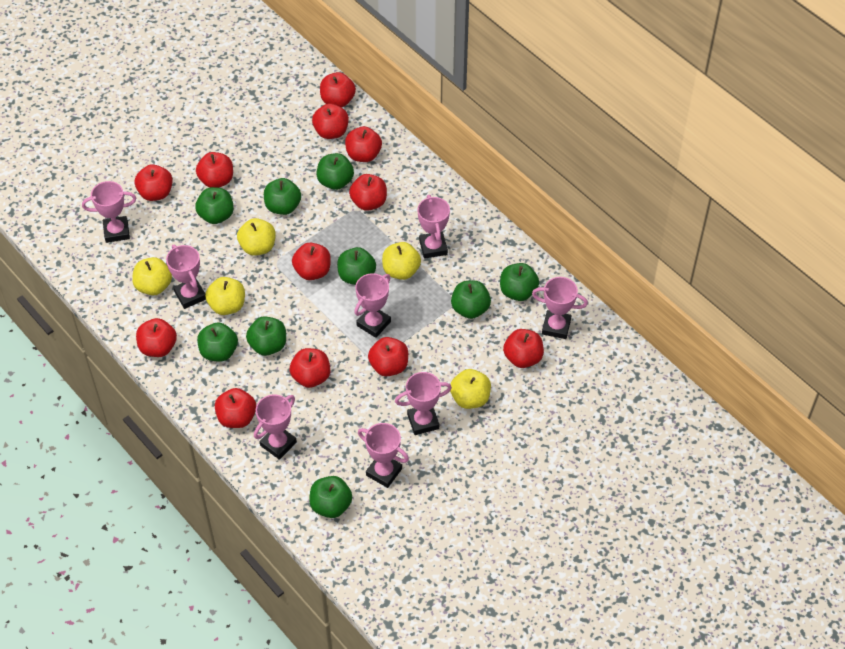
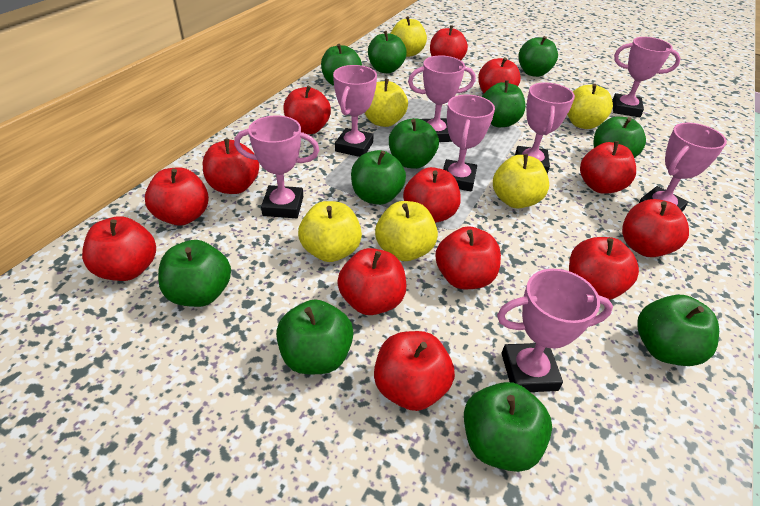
green apple: [195,187,234,224] [197,323,238,362] [246,316,286,356] [264,178,301,215] [309,476,352,518] [317,153,354,190] [337,247,376,285] [451,281,491,319] [500,263,539,301] = 9 -> [158,240,231,307] [276,299,354,374] [321,44,362,86] [351,150,406,205] [368,31,407,73] [389,118,439,169] [464,382,552,472] [482,80,525,127] [518,36,558,77] [593,117,646,158] [637,295,719,366] = 11
red apple: [135,164,173,201] [136,318,177,357] [196,152,233,188] [215,388,256,428] [290,348,330,388] [292,243,331,280] [312,103,349,139] [320,72,356,107] [345,126,382,162] [349,174,387,211] [368,337,408,376] [503,329,544,368] = 12 -> [82,216,156,281] [145,167,209,226] [203,139,259,194] [283,86,331,134] [337,248,406,315] [374,331,455,411] [403,167,461,223] [430,25,468,60] [436,226,501,289] [478,57,521,94] [569,237,639,300] [580,141,636,194] [622,199,689,257] = 13
yellow apple: [132,257,172,295] [205,277,245,315] [237,218,275,256] [382,242,421,280] [450,369,491,409] = 5 -> [298,201,362,262] [365,79,408,127] [375,201,438,261] [390,16,427,57] [493,154,549,209] [567,84,613,129] = 6

